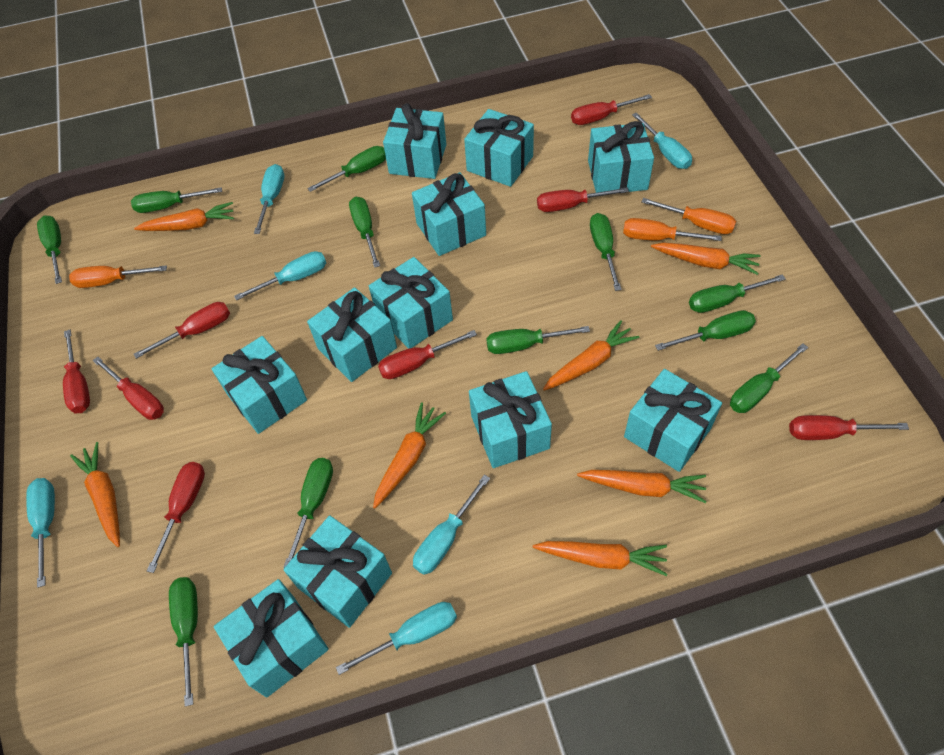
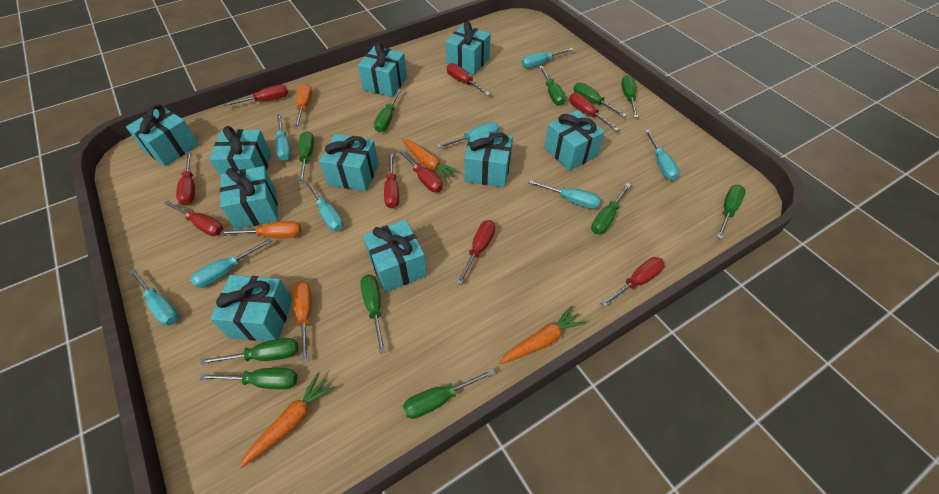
orange carrot: [70,442,120,547] [134,202,234,231] [373,403,446,508] [533,541,667,576] [543,320,640,391] [577,470,707,503] [651,243,761,275] = 7 -> [239,372,335,468] [402,139,459,182] [499,306,586,364] = 3
red screwdriver: [63,330,90,413] [93,356,164,420] [134,302,230,359] [147,462,205,573] [378,330,477,379] [537,187,629,212] [571,94,652,125] [789,415,909,440] = 8 -> [164,200,224,236] [176,151,195,205] [224,84,288,106] [384,153,399,209] [397,148,443,192] [447,63,490,96] [456,220,495,285] [569,93,619,131] [601,257,665,307] = 9
turquoise gift: [212,336,307,434] [214,579,329,698] [283,515,392,628] [307,287,397,382] [369,257,453,349] [383,103,446,179] [412,172,486,256] [464,109,534,187] [469,371,552,468] [588,121,654,193] [624,369,722,472] = 11 -> [126,105,199,166] [209,126,271,178] [210,275,292,341] [220,166,278,230] [319,134,379,192] [358,42,407,97] [363,219,427,292] [446,21,491,75] [464,131,513,187] [544,110,605,171] = 10
turquoise screwdriver: [26,478,55,588] [234,251,326,301] [254,164,284,234] [336,602,457,675] [413,475,490,575] [632,112,692,169] = 6 -> [129,269,179,326] [190,238,272,288] [275,114,291,161] [305,180,344,232] [436,122,499,148] [522,48,573,68] [528,180,601,209] [645,129,680,180] = 8

